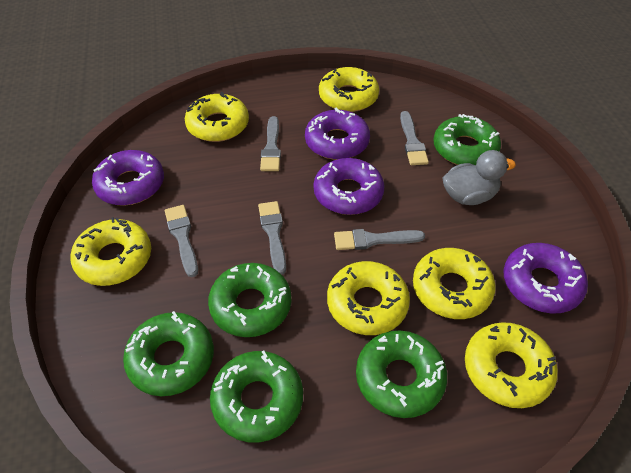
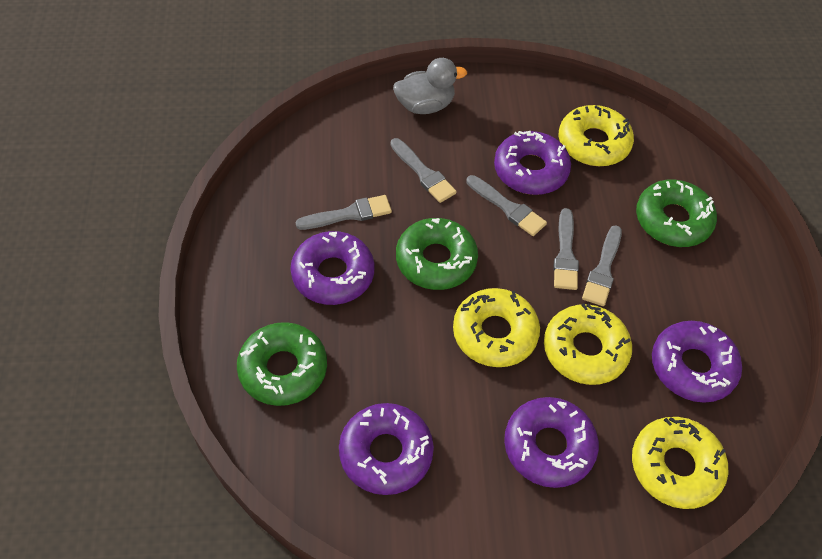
green donut: [123,311,214,396] [208,263,291,337] [210,351,303,443] [356,330,447,418] [434,114,501,165] = 5 -> [237,322,327,406] [396,218,478,290] [636,180,717,247] = 3
purple donut: [92,150,164,206] [305,108,370,160] [313,158,384,215] [504,243,588,314] = 4 -> [291,231,375,305] [339,403,434,495] [494,131,571,195] [504,397,599,488] [652,321,742,403] = 5
yellow donut: [71,217,151,286] [185,92,249,142] [319,67,379,112] [327,261,410,335] [413,248,496,319] [465,322,558,408] = 6 -> [453,288,540,367] [544,303,632,385] [559,105,634,166] [632,417,728,509] = 4

